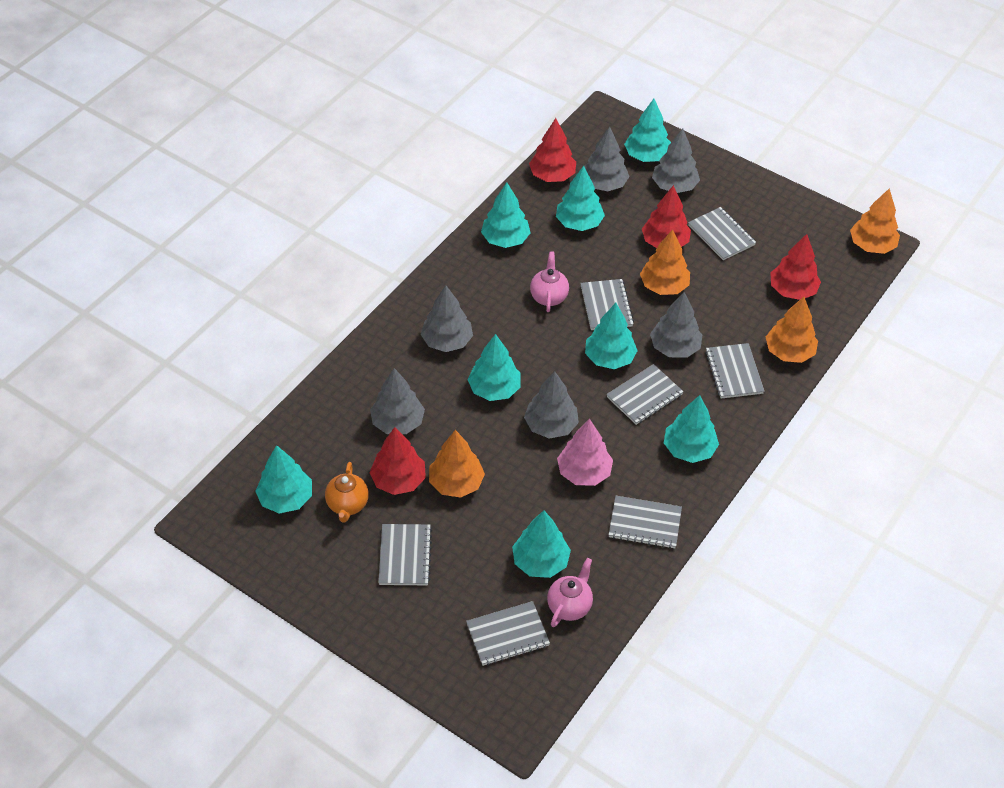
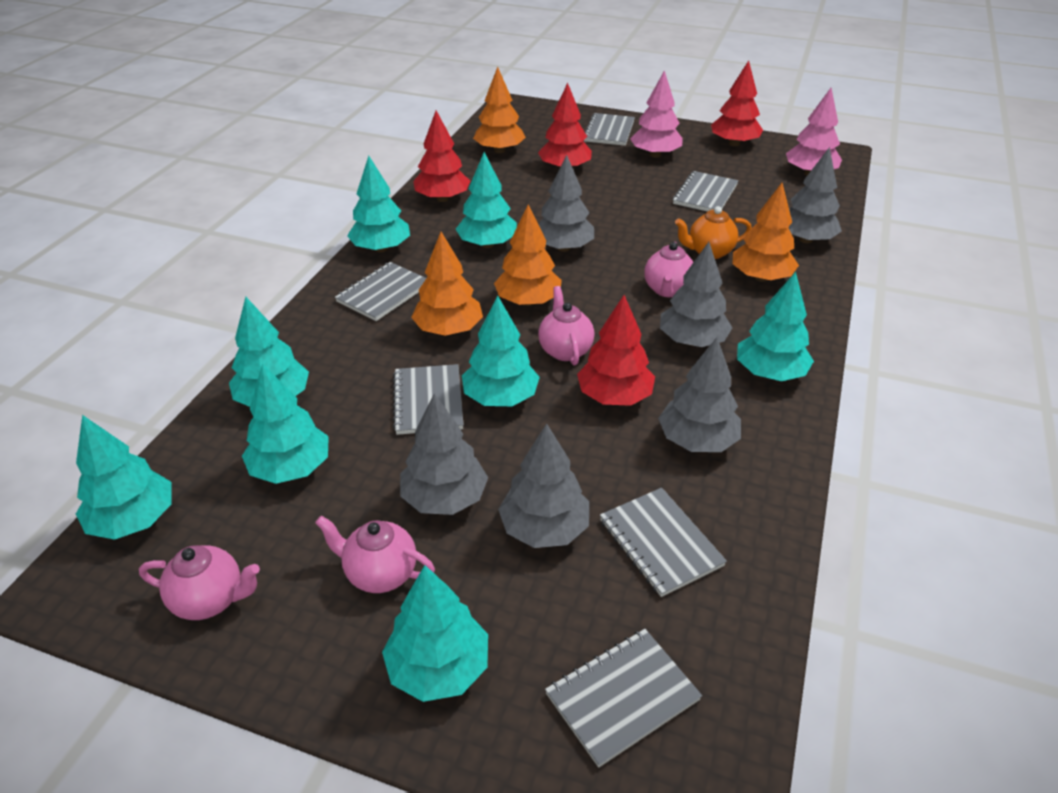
grey notebook: [378,524,432,585] [466,601,550,666] [581,279,634,330] [607,364,684,425] [609,496,682,549] [688,207,756,260] [705,343,764,399] = 7 -> [335,262,426,321] [393,364,463,435] [545,629,702,768] [584,113,635,146] [600,488,727,597] [673,171,738,211] = 6
pink teapot: [530,251,569,312] [547,558,593,627] = 2 -> [139,545,260,620] [315,516,435,593] [538,286,594,365] [644,242,693,297] = 4
pink tree: [557,419,613,486] = 1 -> [630,70,682,158] [786,88,842,176] = 2

